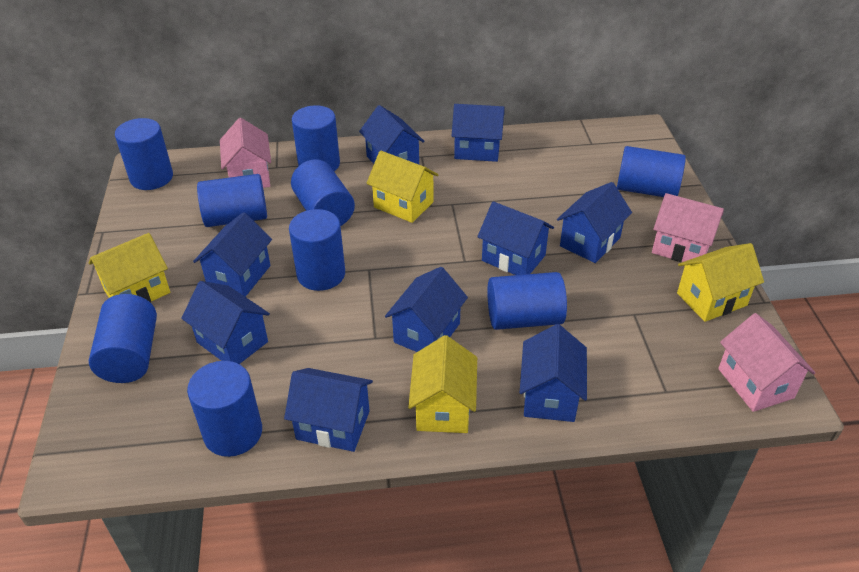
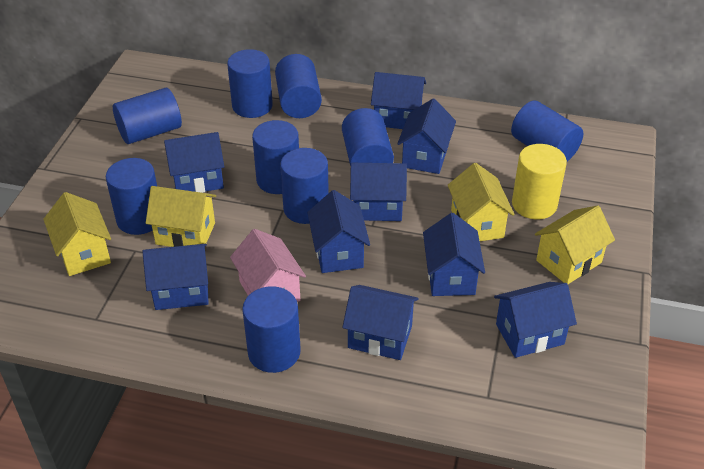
pink house: [220,118,271,188] [652,193,724,262] [718,313,815,412] = 3 -> [230,229,306,302] = 1
yellow cylinder: none = 0 -> [512,144,567,219] = 1

